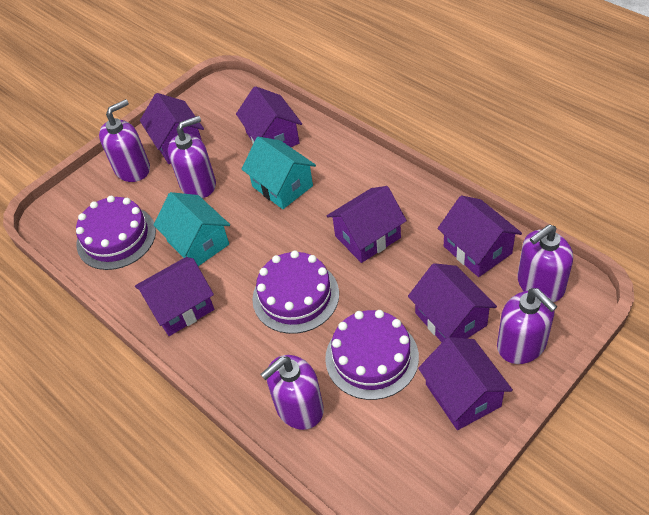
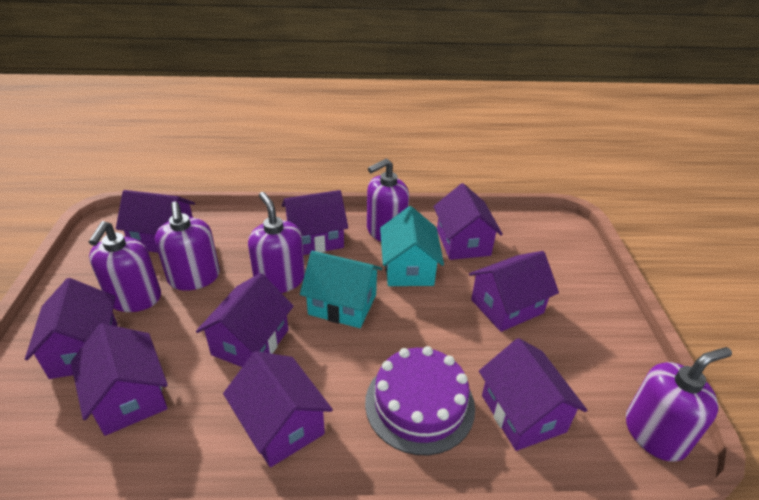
purple cake: [76,196,156,270] [252,250,339,334] [325,310,419,400] = 3 -> [365,346,475,455] = 1
purple house: [135,257,214,336] [140,93,204,164] [236,86,302,147] [327,186,407,263] [408,263,497,342] [418,337,513,430] [437,196,522,277] = 7 -> [25,278,117,379] [71,324,168,436] [116,190,195,253] [196,273,294,367] [223,351,333,467] [282,190,348,255] [433,183,503,260] [469,251,559,332] [479,338,587,451] = 9

